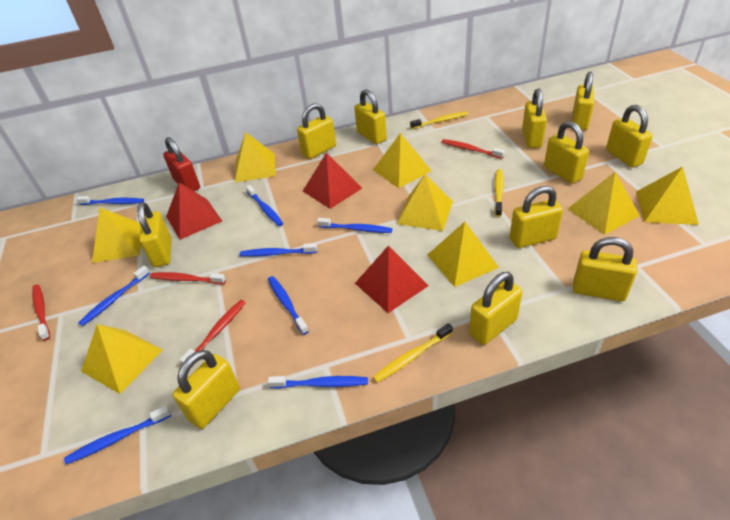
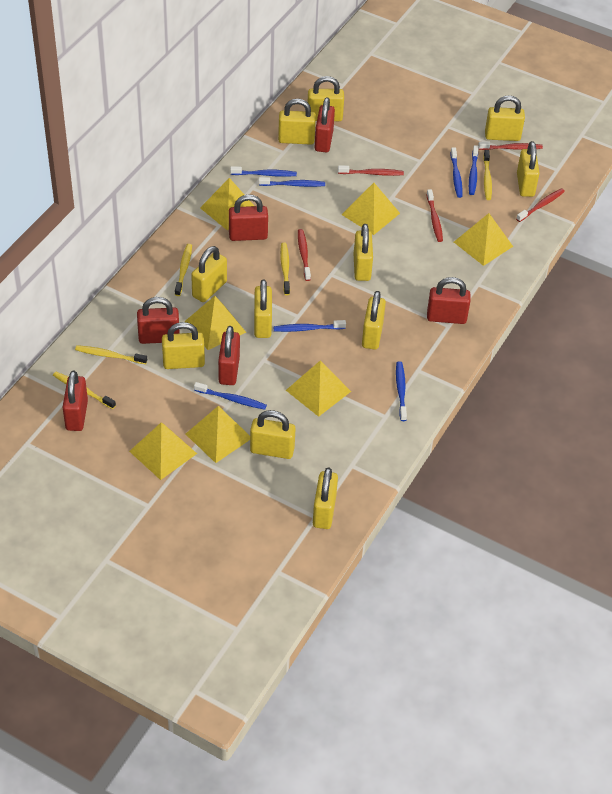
blue toothbrush: [64,406,171,464] [76,196,144,205] [78,266,150,326] [240,243,317,257] [246,185,283,226] [268,276,309,335] [268,376,368,388] [317,218,392,233] = 8 -> [194,382,267,410] [230,166,297,177] [259,177,325,187] [273,320,346,332] [396,361,407,421] [450,147,463,198] [469,145,479,195] = 7
red padlock: [163,137,200,191] = 1 -> [63,371,88,431] [137,297,180,344] [218,326,240,385] [229,194,268,241] [315,97,335,152] [427,277,471,324] = 6
red pyramid: [166,182,222,240] [303,152,362,209] [355,245,429,313] = 3 -> none = 0
red toothbrush: [32,284,50,341] [150,272,226,284] [180,300,246,364] [441,139,505,159] = 4 -> [298,229,311,281] [338,165,404,176] [426,189,443,242] [478,141,543,150] [516,188,565,222] = 5
yellow pyramid: [81,324,163,394] [92,208,142,263] [235,132,276,182] [373,133,431,188] [397,174,453,231] [428,222,499,287] [568,172,640,235] [636,166,699,225] = 8 -> [129,422,197,480] [185,296,247,350] [186,406,250,463] [200,178,254,231] [286,360,351,417] [342,183,400,235] [454,213,513,266] = 7
yellow toothbrush: [373,323,453,382] [410,111,468,129] [495,169,504,217] = 3 -> [53,372,116,409] [75,345,147,364] [175,244,192,296] [280,242,290,295] [483,150,492,200] = 5

